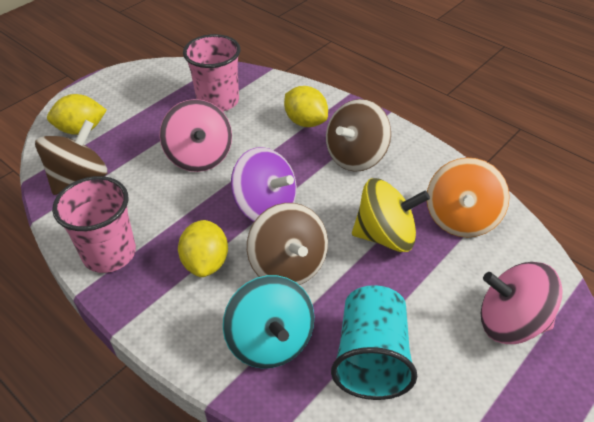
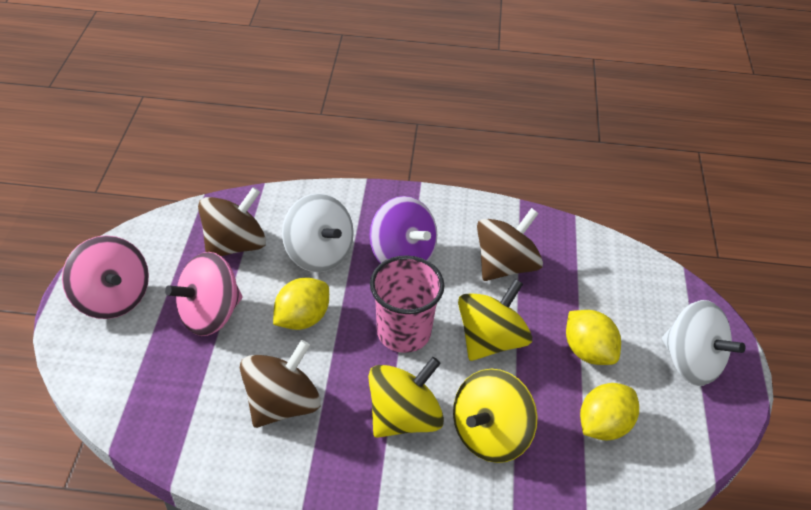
orange spinning top: [427,158,510,237] = 1 -> none = 0
pink cup: [52,176,136,273] [183,34,240,112] = 2 -> [370,255,444,353] = 1
turquoise cup: [331,285,417,400] = 1 -> none = 0
turquoise spinning top: [223,275,314,368] = 1 -> none = 0
white spinning top: none = 0 -> [282,193,354,272] [662,300,745,386] = 2
yellow spinning top: [352,178,430,252] = 1 -> [368,357,444,438] [453,369,538,463] [458,279,532,361] = 3

